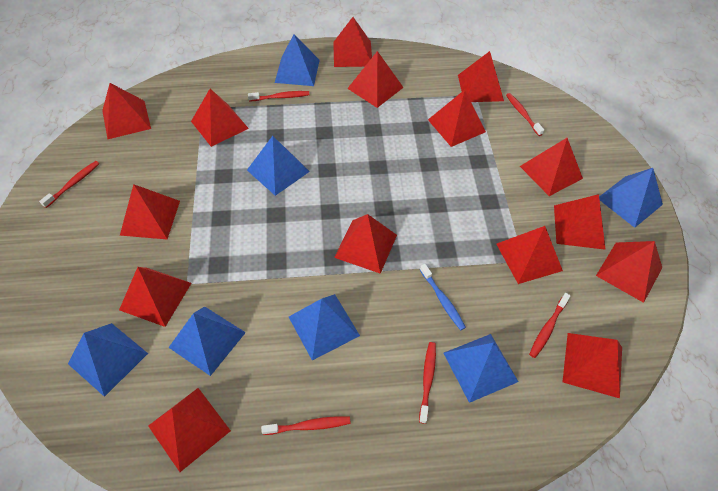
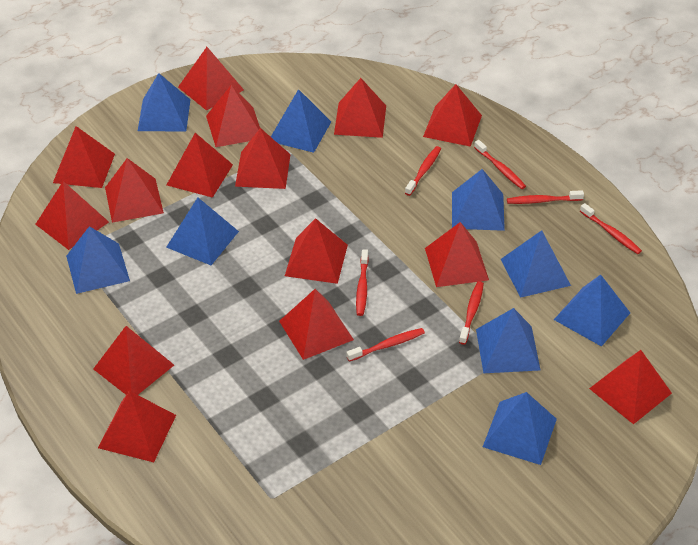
blue pyramid: [68,323,148,397] [168,306,246,376] [247,136,310,196] [275,34,320,86] [289,294,360,360] [443,334,518,403] [599,168,663,228] = 7 -> [66,226,130,294] [138,73,190,131] [166,197,239,265] [271,89,331,153] [452,169,505,231] [476,308,540,373] [483,392,557,465] [501,230,571,298] [554,274,630,347] = 9
blue toothbrush: [420,264,466,330] = 1 -> none = 0
red toothbrush: [39,161,99,208] [248,91,310,101] [261,416,351,435] [419,342,436,424] [506,93,544,136] [529,293,570,358] = 6 -> [347,328,425,362] [356,249,369,316] [405,146,441,196] [459,281,484,345] [474,140,526,189] [507,190,584,204] [580,203,642,254] = 7

